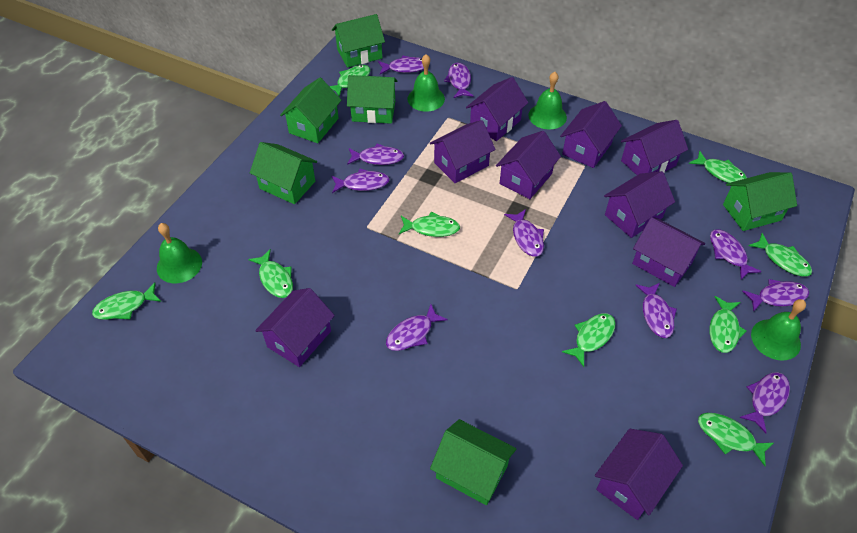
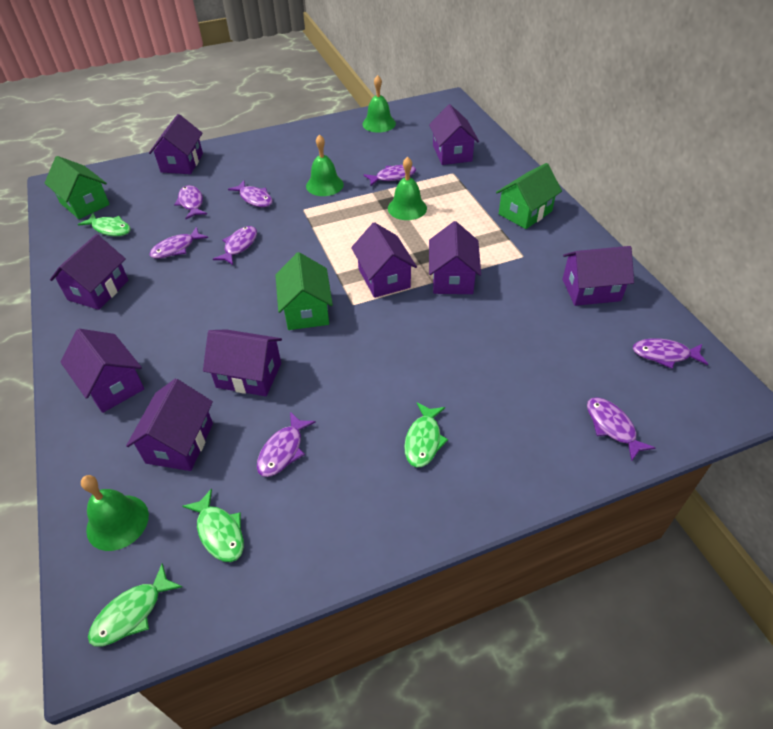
green fish: [92,283,162,320] [248,249,293,298] [329,65,370,97] [399,212,460,237] [562,313,616,367] [689,151,747,183] [698,413,774,466] [709,296,746,353] [749,233,812,276] = 9 -> [78,213,130,236] [88,563,182,647] [182,488,244,562] [404,402,448,467] = 4
green house: [250,142,317,204] [280,78,341,143] [332,14,385,68] [347,75,397,124] [430,419,516,505] [723,172,797,231] = 6 -> [45,156,110,219] [275,252,333,330] [496,163,562,229] = 3
purple fish: [332,169,390,193] [347,144,404,165] [378,56,424,74] [386,304,448,351] [444,62,474,98] [504,209,544,257] [635,283,677,338] [710,229,762,280] [739,372,790,433] [742,279,809,312] = 10 -> [149,227,208,259] [174,185,207,219] [213,226,257,265] [228,181,273,207] [257,412,316,477] [364,165,416,186] [587,397,655,462] [633,338,708,369] = 8

